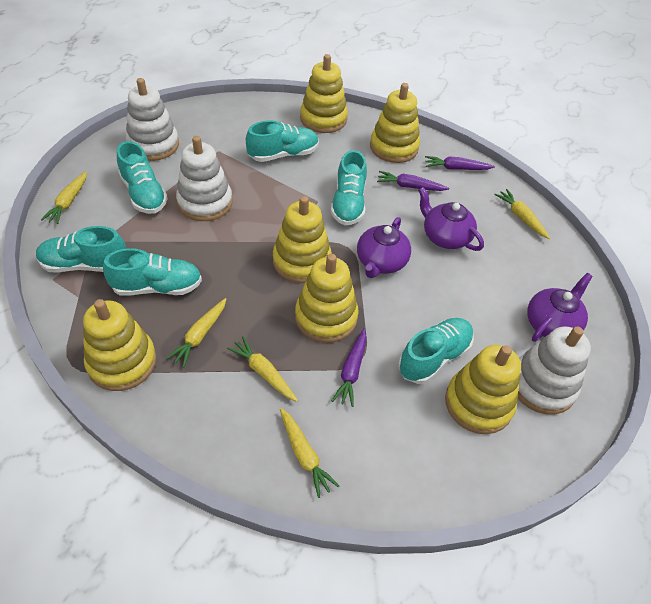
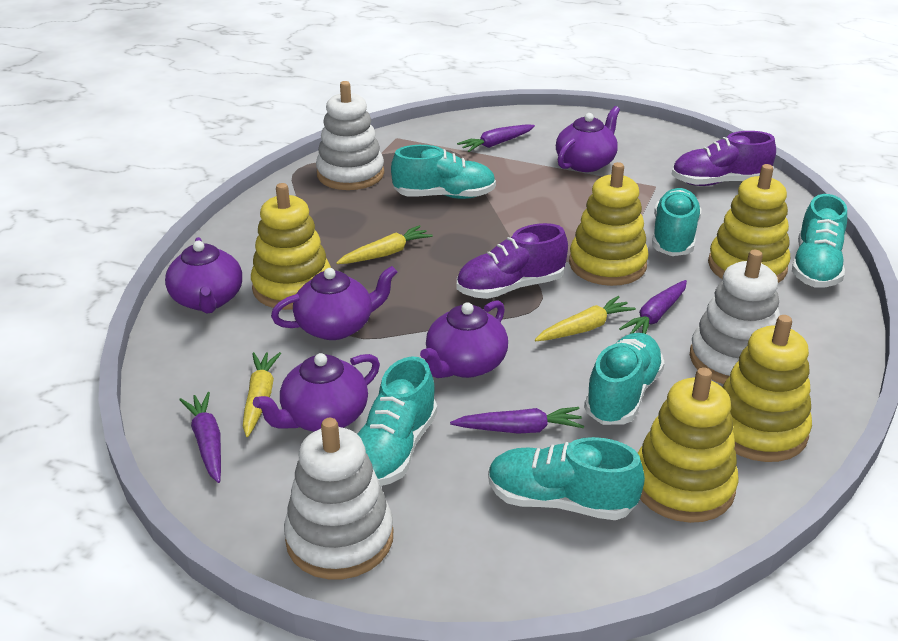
purple carrot: [332,328,367,407] [377,171,449,191] [425,156,495,170] = 3 -> [179,392,221,483] [450,407,584,434] [457,124,535,152] [619,280,687,334] = 4
purple shoe: none = 0 -> [457,223,568,299] [672,131,776,186] = 2
purple teapot: [357,217,411,278] [418,187,484,251] [527,273,593,342] = 3 -> [165,237,242,314] [253,353,380,432] [271,266,397,340] [420,300,508,378] [556,106,620,172] = 5
yellow carrot: [41,171,87,224] [166,298,226,367] [227,336,298,402] [280,408,339,498] [494,189,550,239] = 5 -> [243,352,281,437] [336,225,433,264] [535,296,636,341] = 3
yellow stacking toy: [83,299,157,391] [273,196,332,283] [295,254,359,343] [300,54,348,133] [370,83,420,163] [445,345,521,434] = 6 -> [251,183,331,310] [569,162,649,286] [638,367,739,523] [708,164,790,283] [722,315,812,462] = 5

